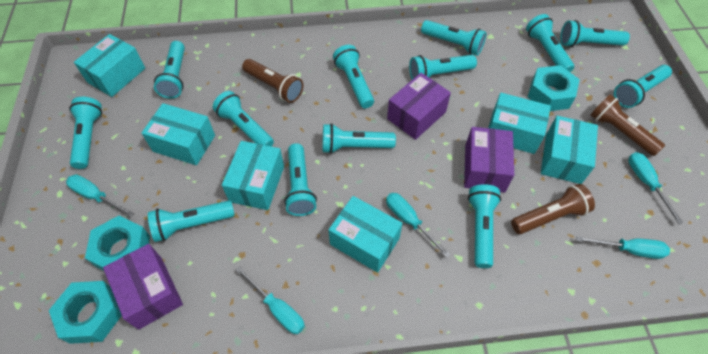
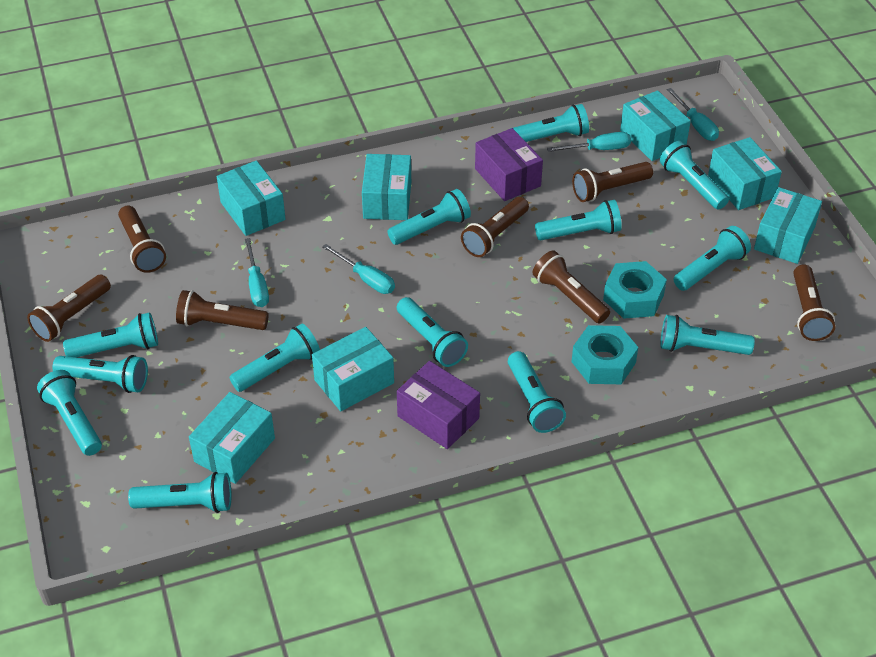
brown flashlight: [242,59,303,103] [511,184,595,234] [591,94,665,156] = 3 -> [27,275,111,342] [118,206,166,273] [176,290,269,330] [461,197,529,257] [533,250,610,324] [572,162,653,202] [793,264,835,341] = 7
purple box: [103,244,183,330] [387,73,451,140] [464,127,514,192] = 3 -> [397,361,480,449] [475,128,543,201] = 2
turquoise box: [74,34,145,97] [142,103,215,165] [222,141,284,210] [329,196,402,273] [489,93,551,154] [541,116,598,184] = 6 -> [189,392,275,484] [217,161,286,236] [312,327,394,411] [362,154,411,220] [620,91,691,161] [708,137,782,210] [754,187,822,264] = 7
turquoise nut: [49,281,122,344] [85,216,150,271] [528,65,580,111] = 3 -> [572,325,638,384] [603,261,667,319] = 2
turquoise screwdriver: [66,174,134,217] [236,266,305,334] [386,193,451,258] [576,236,670,259] [628,152,683,224] = 5 -> [245,238,269,307] [322,244,395,294] [547,132,631,152] [667,88,719,141] = 4

